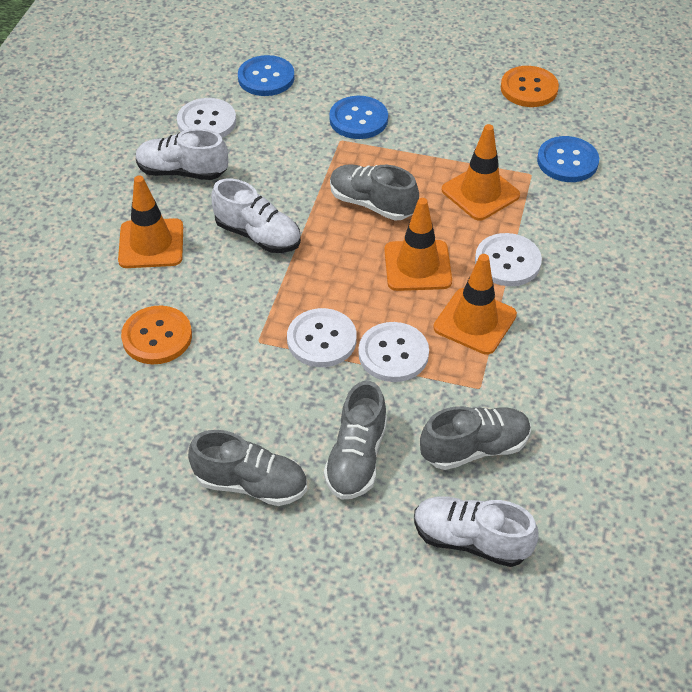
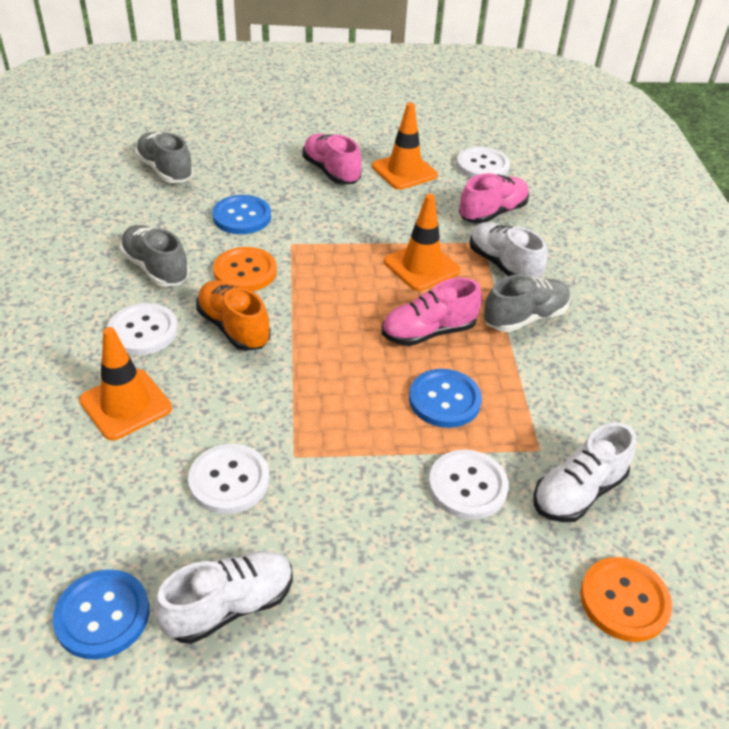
grey shoe: [188,430,307,506] [324,381,387,500] [330,164,419,221] [420,406,531,470] = 4 -> [120,225,189,287] [135,132,194,183] [484,275,570,332] = 3
orange shoe: none = 0 -> [196,280,271,351] = 1
orange traffic cone: [118,176,183,268] [384,198,452,291] [434,254,517,355] [442,124,520,221] = 4 -> [79,327,172,440] [372,103,438,190] [384,194,460,291] = 3
pink shoe: none = 0 -> [303,134,362,185] [382,278,482,346] [459,173,529,224] = 3

